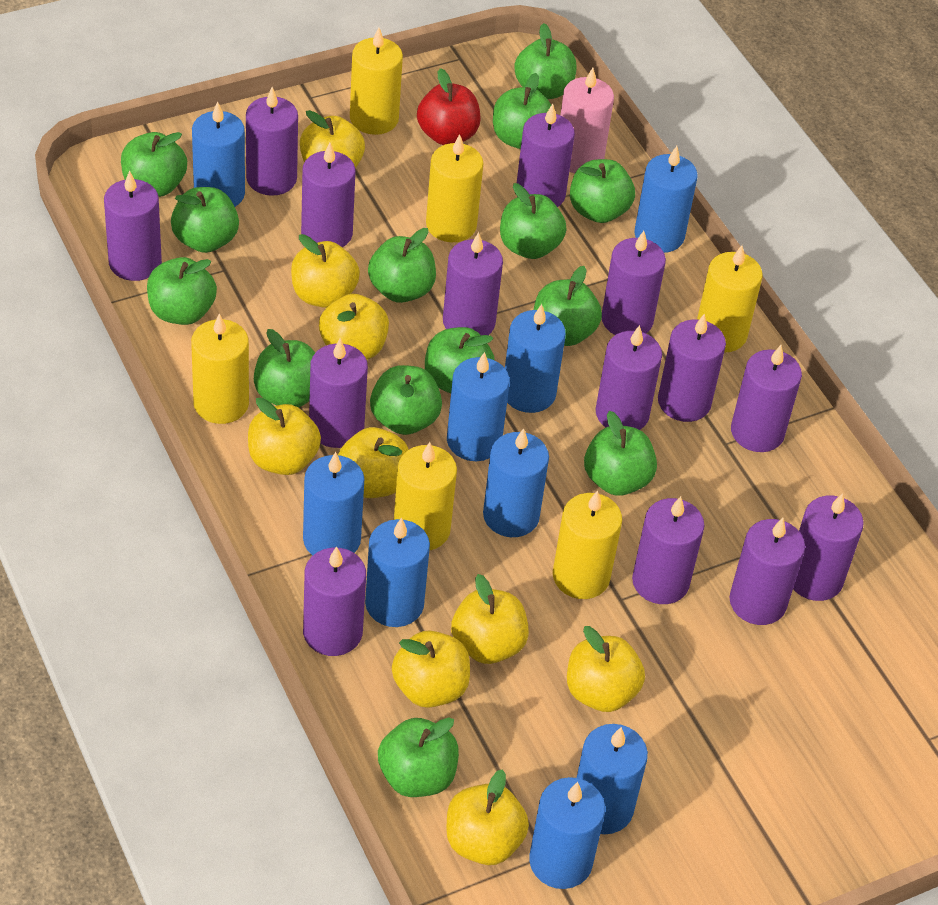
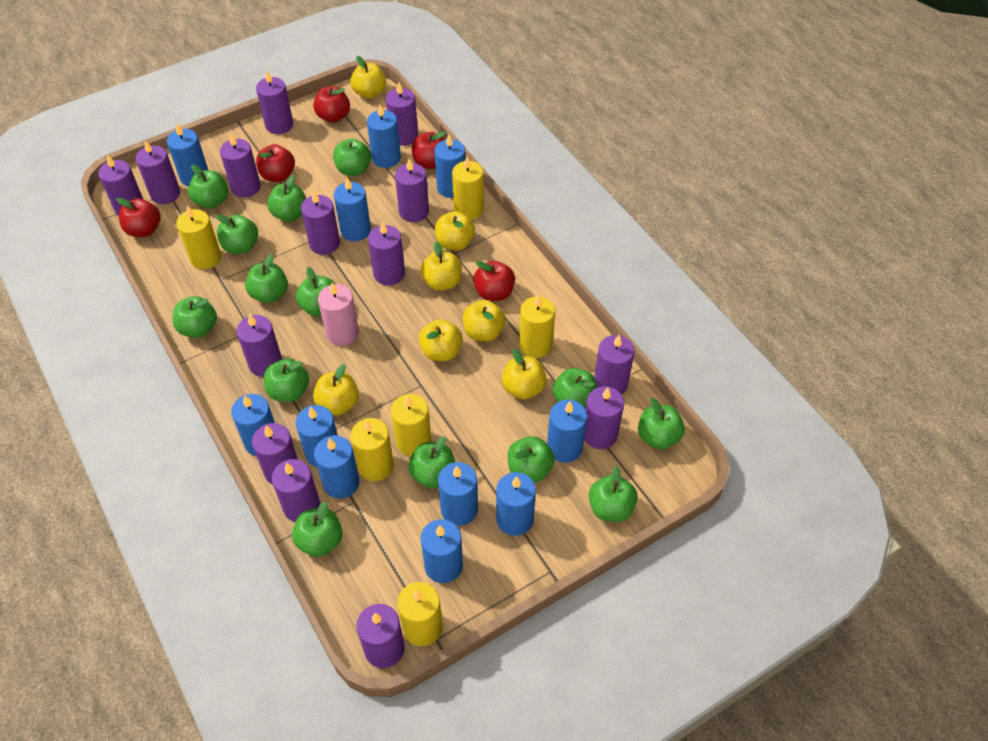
blue candle: [192,101,245,207] [303,452,364,555] [365,517,430,627] [447,352,510,461] [483,428,549,537] [505,304,566,413] [529,777,605,889] [577,724,648,834] [634,146,698,253] = 9 -> [167,123,208,187] [231,394,275,456] [296,405,338,467] [314,435,360,499] [334,178,371,241] [367,105,401,168] [421,519,463,583] [434,134,465,198] [438,462,478,526] [496,472,536,536] [547,400,587,463] = 11
red apple: [417,68,481,145] = 1 -> [116,198,160,237] [256,144,295,182] [313,86,350,123] [412,131,446,169] [473,261,515,301] = 5
yellow apple: [248,398,321,475] [291,234,360,308] [300,110,365,168] [319,294,389,360] [338,427,409,498] [392,631,470,708] [446,769,529,865] [451,574,529,664] [567,626,645,712] = 9 -> [313,364,359,415] [350,56,386,99] [419,319,463,361] [420,241,462,291] [435,211,475,250] [463,300,506,341] [502,349,547,400] = 7

